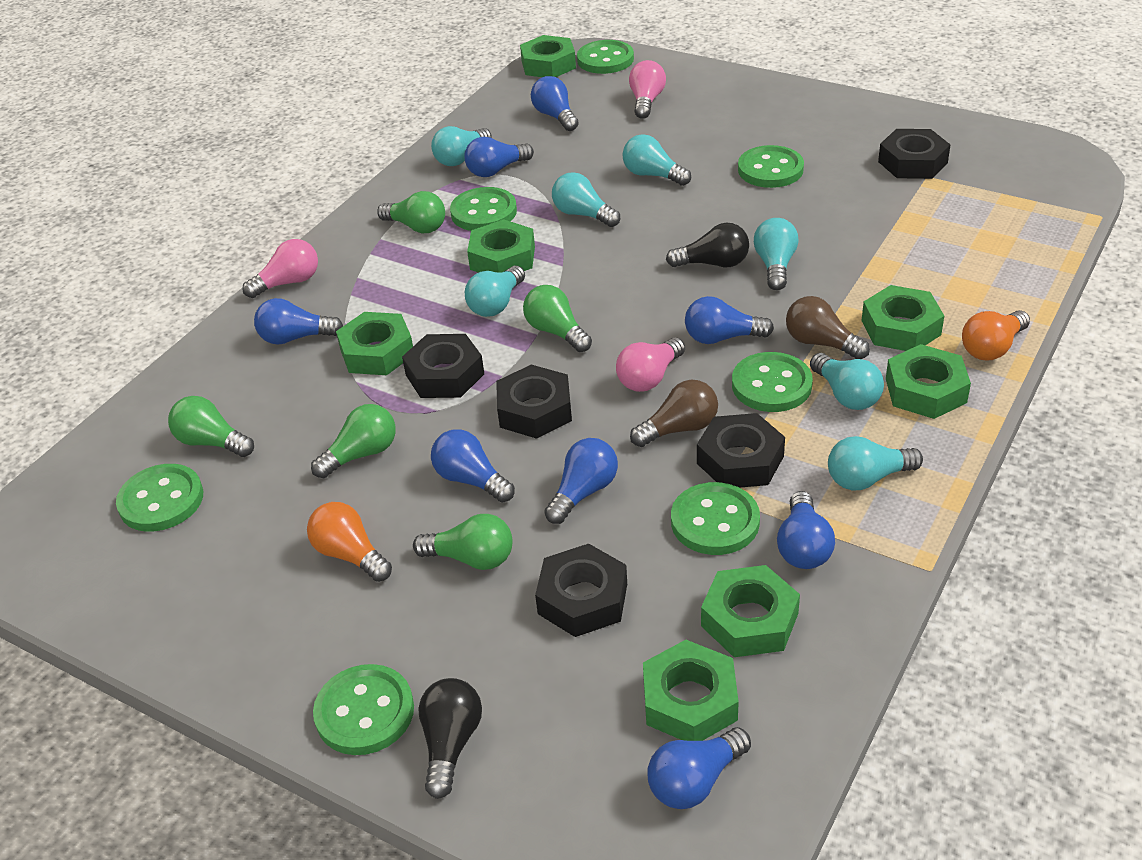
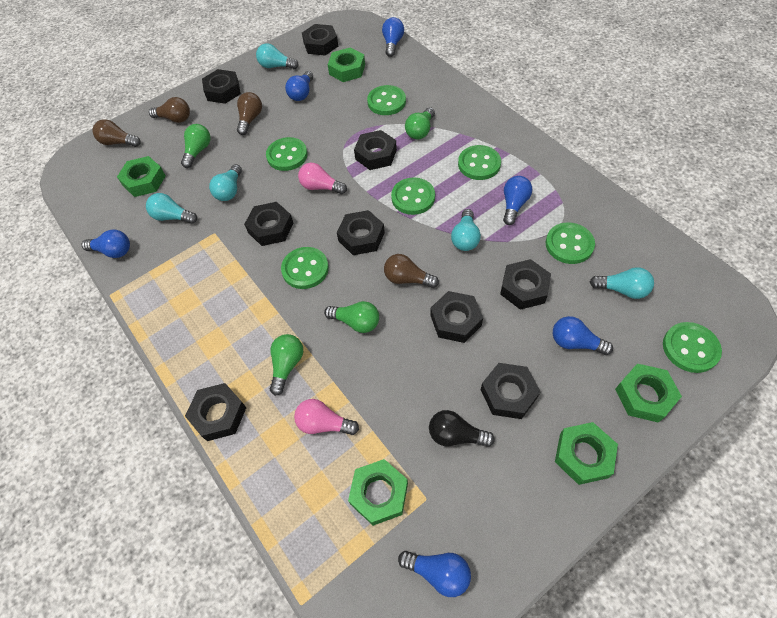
black light bulb: [418,678,482,799] [666,223,749,267] = 2 -> [429,410,495,447] = 1
black nut: [402,334,484,398] [496,365,572,439] [535,544,627,637] [697,413,785,488] [878,129,950,179] = 5 -> [185,383,246,441] [202,69,241,104] [244,202,294,246] [302,24,338,55] [337,210,385,255] [354,130,397,170] [430,291,483,343] [481,363,541,419] [500,259,551,310] = 9
blue light bulb: [254,298,343,345] [431,429,515,503] [464,137,534,177] [531,76,579,131] [544,438,618,524] [647,727,751,809] [685,296,774,344] [777,491,835,569] = 8 -> [82,230,130,258] [285,71,313,101] [382,17,404,57] [398,551,471,597] [503,176,532,225] [553,316,613,355] = 6
brown light bulb: [630,380,718,447] [786,296,870,359] = 2 -> [92,119,141,147] [149,97,190,123] [237,92,262,135] [384,254,439,288] = 4
green light bulb: [168,396,254,457] [311,404,396,478] [377,191,445,233] [413,514,512,570] [523,285,592,352] = 5 -> [181,124,211,168] [270,334,303,396] [324,301,379,333] [405,107,435,139] = 4
green nut: [336,312,413,375] [467,219,535,273] [520,35,576,77] [643,640,739,741] [701,565,800,657] [862,285,944,351] [886,344,971,419] = 7 -> [117,156,166,197] [328,48,365,82] [348,459,408,526] [555,422,618,485] [615,364,682,423] = 5
orange light bulb: [307,502,392,582] [962,310,1030,361] = 2 -> none = 0
pink light bulb: [242,239,318,298] [616,337,685,392] [629,60,666,119] = 3 -> [294,399,359,435] [298,163,347,194] = 2
turquoise light bulb: [431,126,492,166] [465,266,525,317] [552,172,620,227] [622,134,691,186] [754,218,799,290] [810,353,884,410] [828,436,923,490] = 7 -> [146,193,197,224] [209,164,242,201] [256,43,299,69] [451,209,481,251] [590,267,654,299] = 5

